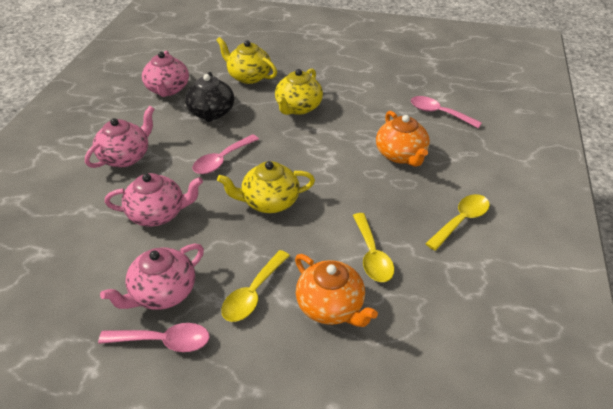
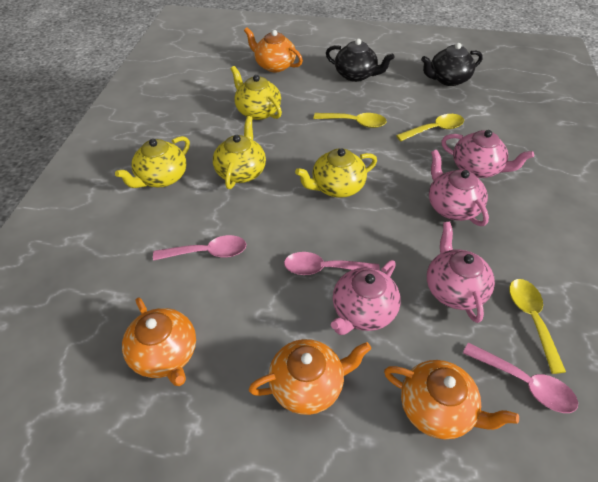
black teapot: [185,72,234,122] = 1 -> [326,39,395,82] [421,43,483,86] = 2
orange teapot: [295,254,378,327] [376,111,430,167] = 2 -> [122,297,196,386] [244,27,303,72] [249,339,371,415] [384,360,519,439] = 4
yellow teapot: [216,37,277,84] [217,161,315,213] [275,69,323,115] = 3 -> [115,136,190,188] [213,116,266,189] [231,66,282,120] [295,148,377,198] = 4

